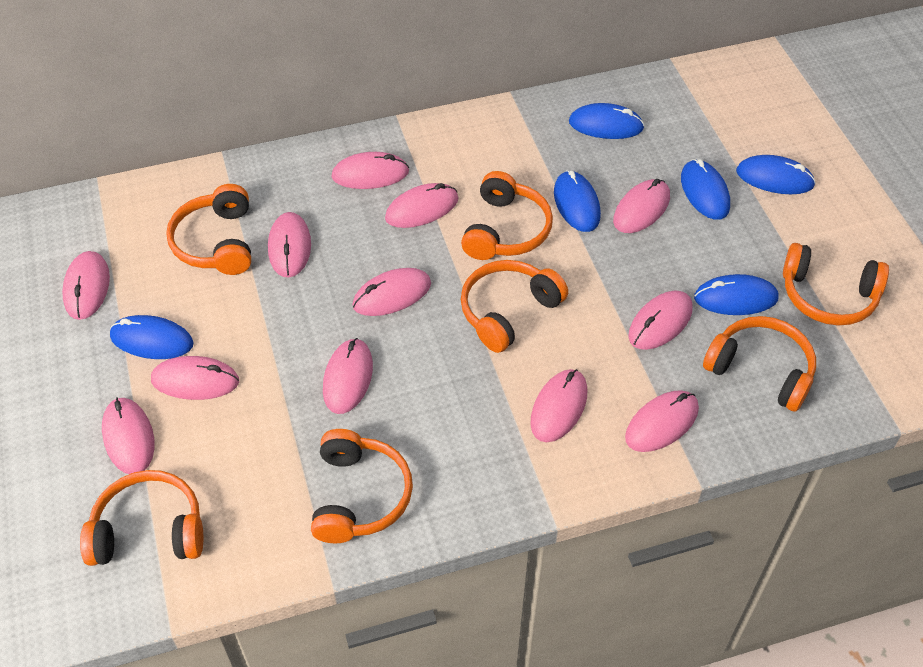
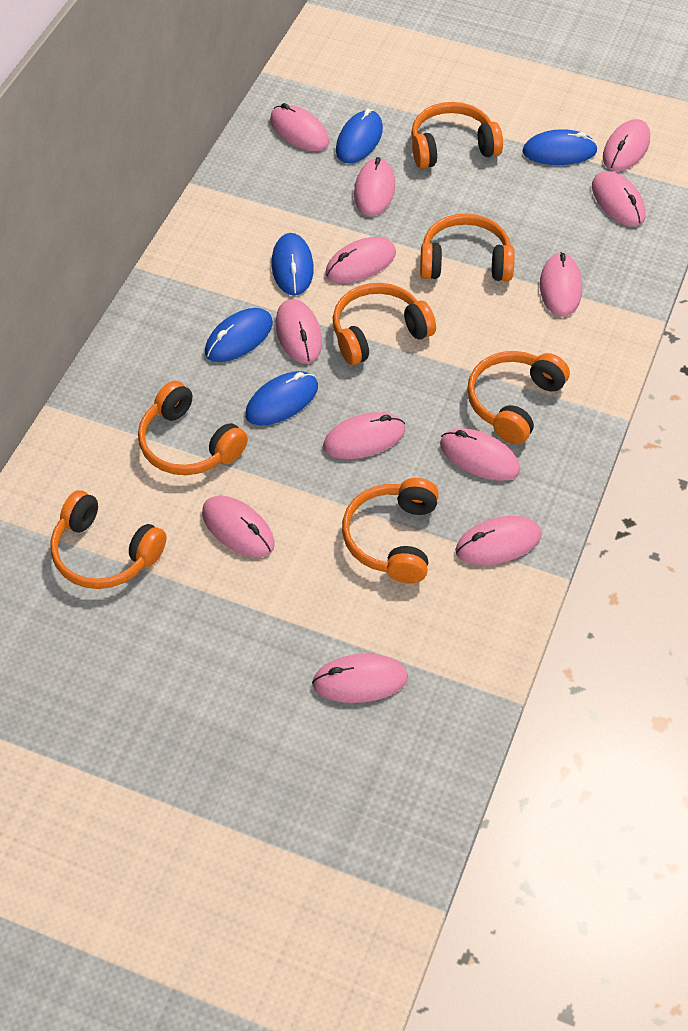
blue mouse: [110,315,194,359] [554,171,601,232] [569,103,645,139] [681,159,730,220] [694,274,779,315] [736,155,816,194] = 6 -> [205,308,273,362] [245,371,318,426] [272,233,314,295] [336,109,383,164] [522,129,598,165] = 5

